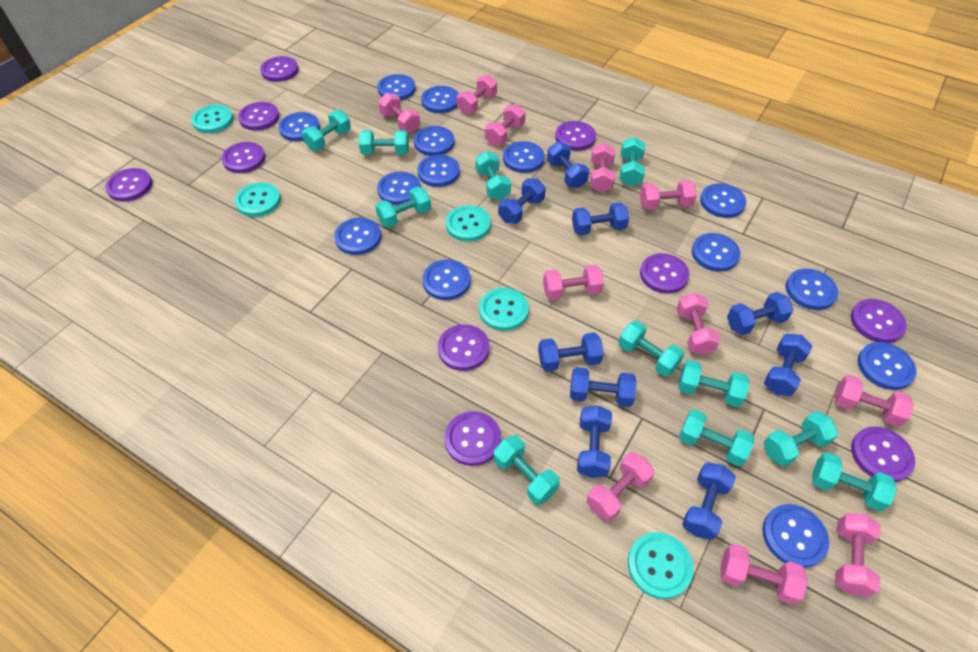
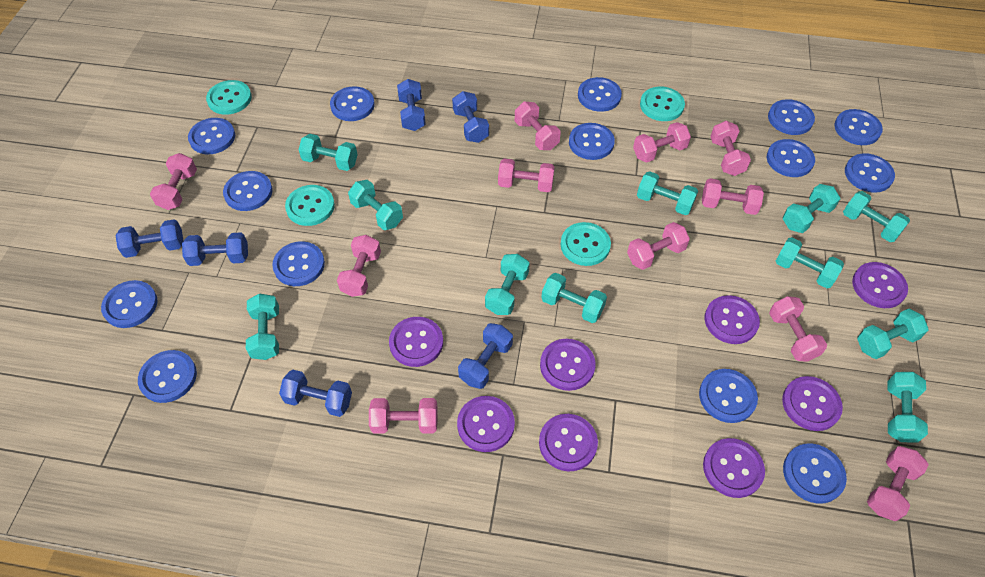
blue dumbbell: [498,178,546,224] [538,332,604,372] [547,142,589,188] [570,367,637,407] [572,202,629,235] [577,405,612,478] [682,462,736,540] [727,292,794,335] [764,334,812,396] = 9 -> [115,219,184,258] [182,232,248,266] [279,370,352,417] [397,79,426,131] [452,91,489,143] [458,323,513,389] = 6
purple button: [105,168,152,202] [221,142,265,173] [238,102,279,130] [260,56,299,82] [438,324,490,371] [444,411,501,466] [555,121,596,151] [640,253,689,294] [851,299,907,343] [851,426,915,482] = 10 -> [389,317,443,367] [457,396,515,452] [539,414,598,471] [540,339,596,391] [703,438,765,498] [705,295,760,344] [782,376,843,431] [852,262,908,308] = 8
turquoise button: [191,105,233,133] [235,182,281,217] [446,205,491,242] [479,288,529,331] [628,532,693,599] = 5 -> [206,80,252,115] [285,185,335,226] [561,222,611,266] [640,87,685,121] = 4

